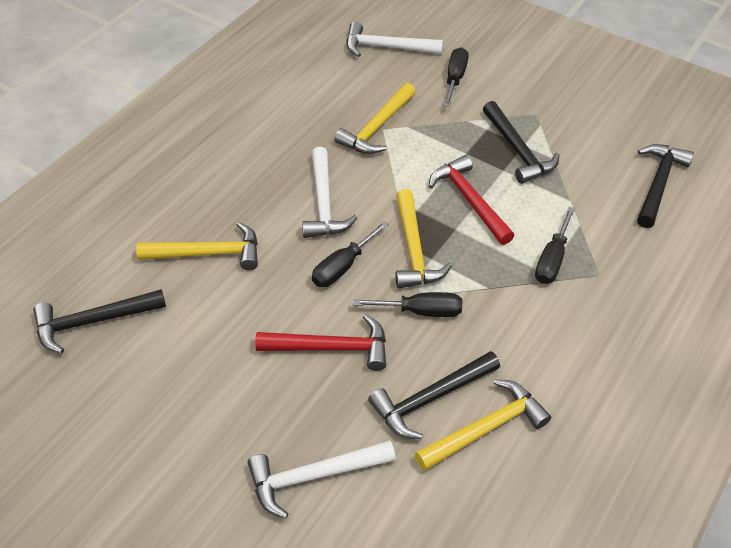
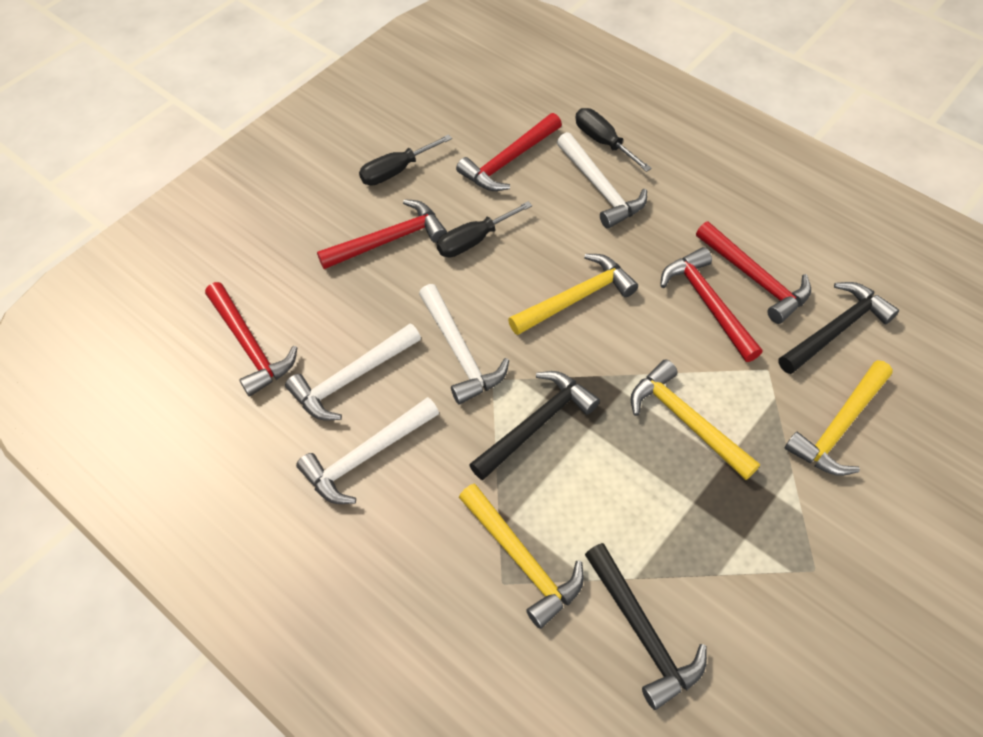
black hammer: [33,289,166,353] [368,351,500,439] [483,101,559,184] [637,144,694,228] = 4 -> [469,371,600,480] [585,543,707,710] [778,282,899,374] = 3
black screwdriver: [312,221,389,287] [353,292,462,317] [443,47,469,107] [535,207,575,284] = 4 -> [359,134,452,186] [436,201,532,258] [575,108,652,172] = 3
red hammer: [255,314,386,371] [429,155,515,245] = 2 -> [205,282,297,397] [317,199,447,269] [456,113,562,191] [660,247,762,362] [696,222,811,324] = 5
white hammer: [248,440,396,519] [302,147,357,238] [347,21,443,57] = 3 -> [285,323,421,420] [296,397,439,504] [419,284,509,405] [557,132,647,229] = 4

